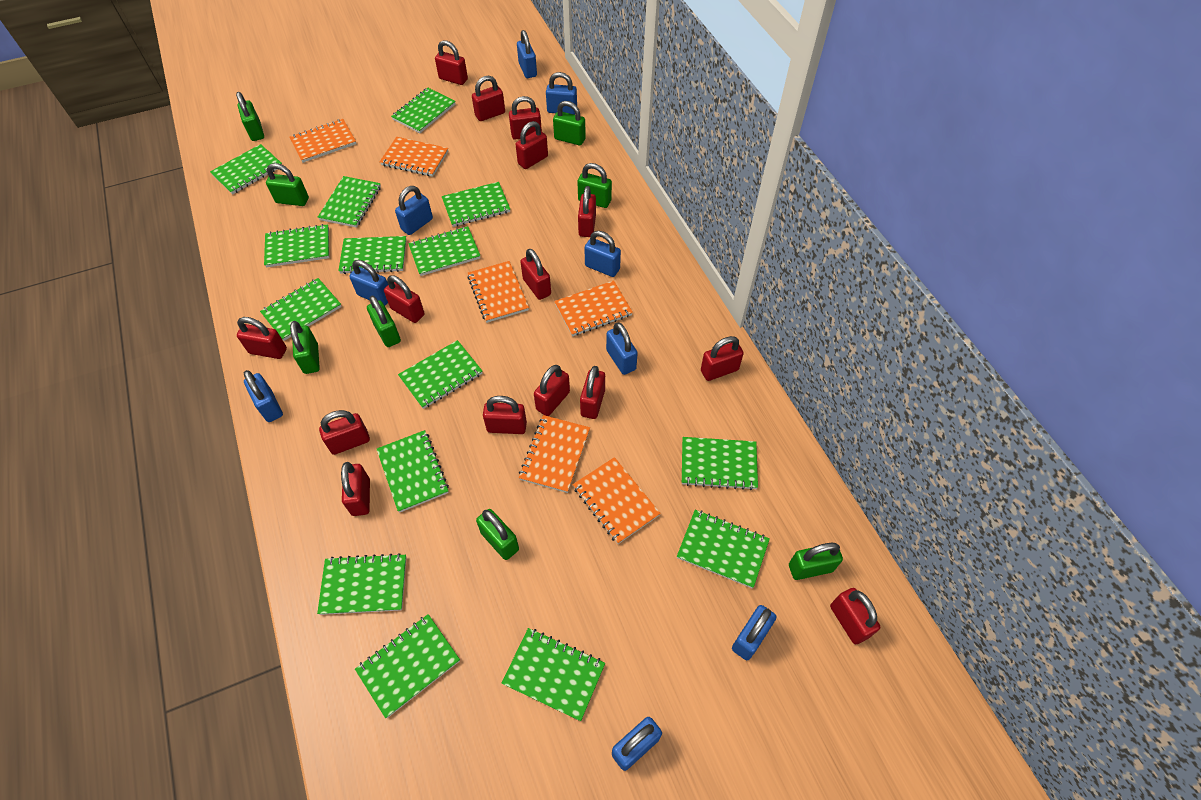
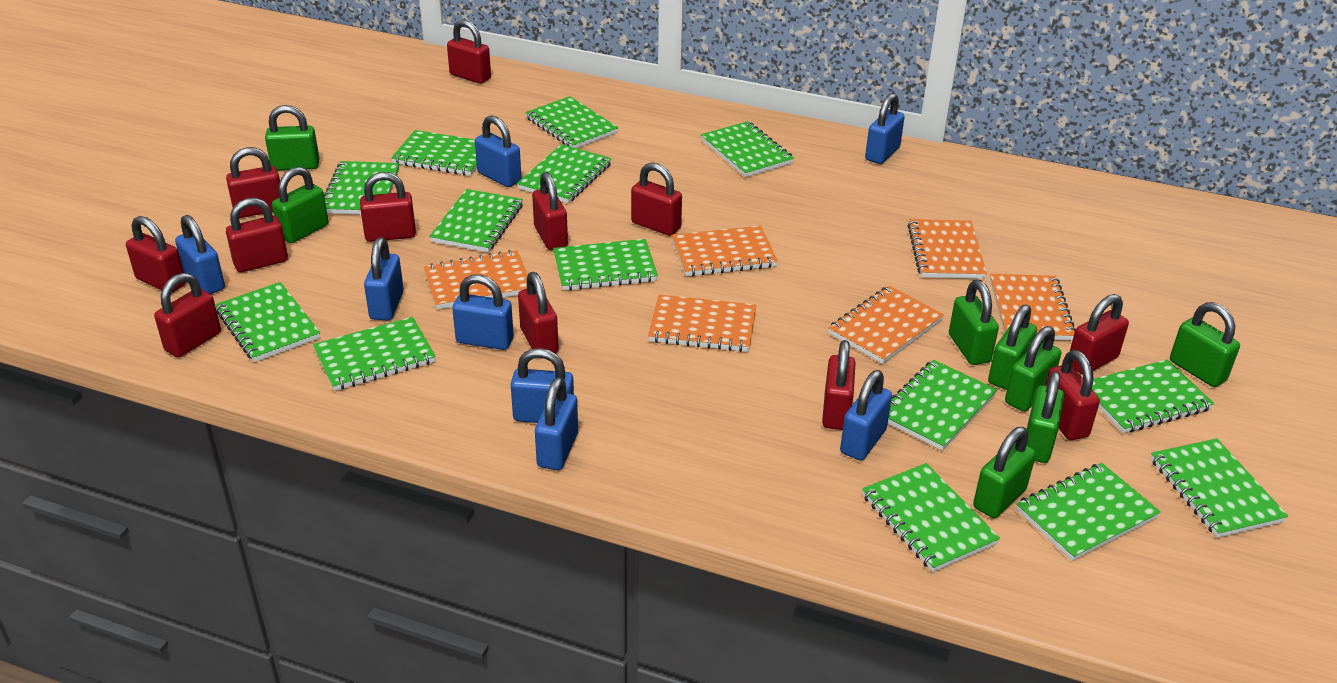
blue padlock: [244,370,283,422] [349,260,388,306] [395,186,433,235] [517,30,537,78] [546,72,577,115] [584,231,621,277] [606,322,638,375] [612,717,662,771] [732,605,776,660] = 9 -> [175,215,225,294] [364,237,404,321] [452,274,514,350] [475,115,522,187] [511,348,574,423] [535,377,578,470] [840,370,892,461] [865,93,905,164] = 8
green notebook: [210,144,282,195] [260,278,342,341] [264,224,330,268] [317,553,406,615] [318,176,381,228] [338,236,407,274] [355,614,460,718] [377,430,449,513] [391,88,456,133] [398,340,482,409] [408,226,481,276] [442,182,510,227] [502,628,605,721] [677,510,770,588] [682,437,758,490] = 15 -> [215,282,320,362] [313,317,436,391] [324,161,399,214] [391,130,477,176] [429,189,523,252] [517,144,611,203] [525,96,618,148] [553,239,658,291] [701,121,794,177] [862,463,1000,572] [888,360,997,451] [1016,463,1161,561] [1092,359,1214,433] [1150,438,1288,538] = 14
red padlock: [237,317,287,359] [319,410,370,455] [341,462,370,516] [384,275,425,323] [435,40,468,85] [472,76,505,121] [483,396,527,434] [509,96,542,140] [516,121,548,169] [520,249,551,300] [534,365,570,416] [578,186,596,237] [580,366,605,419] [701,336,744,381] [830,588,880,644] = 15 -> [126,216,186,293] [154,273,221,358] [226,147,280,218] [226,198,288,272] [360,172,416,242] [447,20,491,84] [518,272,559,353] [532,172,568,250] [631,162,682,236] [822,340,856,430] [1045,350,1100,440] [1070,294,1129,375] = 12

